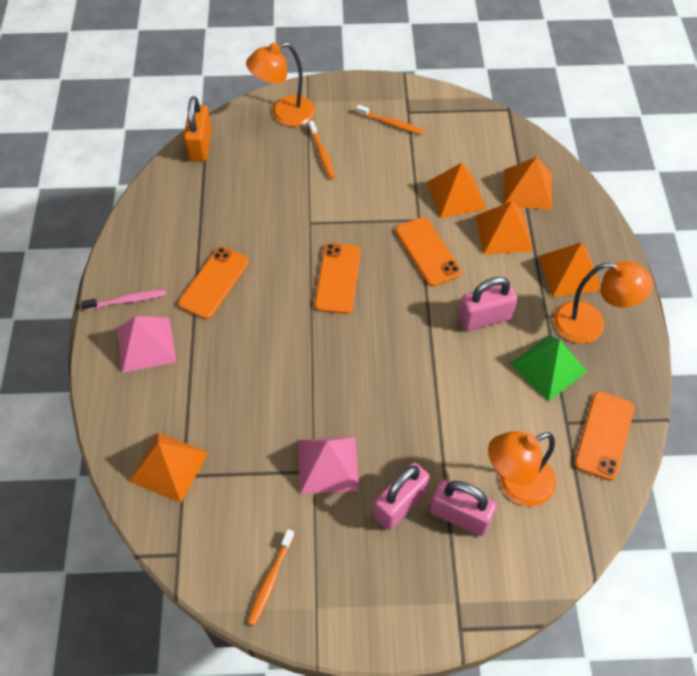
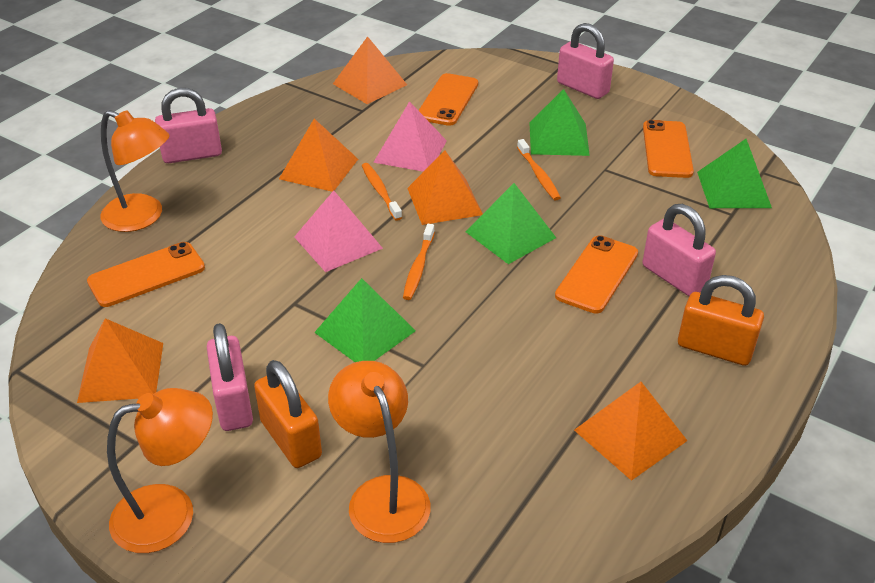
green pyramid: [510,335,587,402] = 1 -> [314,278,416,362] [466,183,556,264] [529,89,590,156] [697,139,772,208] = 4
orange padlock: [184,96,212,162] = 1 -> [254,360,322,468] [678,275,764,366] = 2
pink padlock: [374,463,430,530] [430,479,497,536] [458,277,518,331] = 3 -> [155,88,222,163] [207,323,253,431] [557,23,614,99] [642,204,716,296] = 4
pink toothbrush: [81,290,166,310] = 1 -> none = 0

